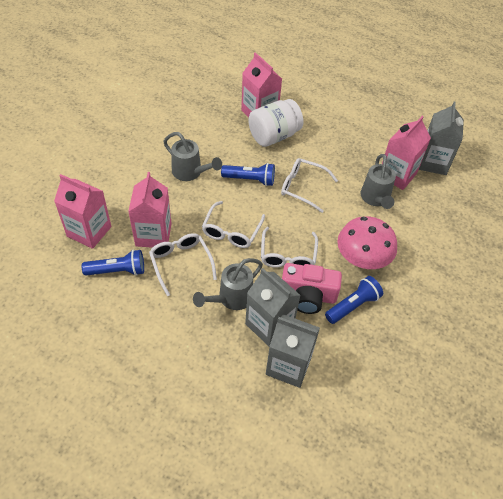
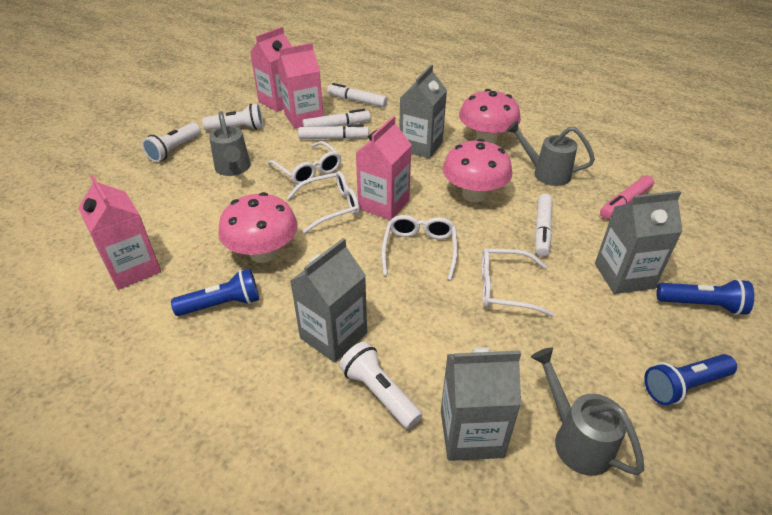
grey carton: [245,268,301,346] [266,314,320,388] [419,102,464,175] = 3 -> [290,238,367,363] [399,65,447,159] [441,347,521,461] [595,191,683,294] = 4
pink camera: [282,263,342,314] = 1 -> none = 0
pink marker: none = 0 -> [600,175,654,219] = 1
pink mushroom: [337,216,397,269] = 1 -> [218,192,298,263] [443,139,513,202] [459,89,521,144] = 3
white flashlight: none = 0 -> [142,123,201,162] [202,104,263,130] [339,341,422,429] = 3
white jar: [248,99,304,147] = 1 -> none = 0
white marker: none = 0 -> [298,124,369,139] [302,109,370,127] [327,83,388,107] [535,194,552,257] = 4

